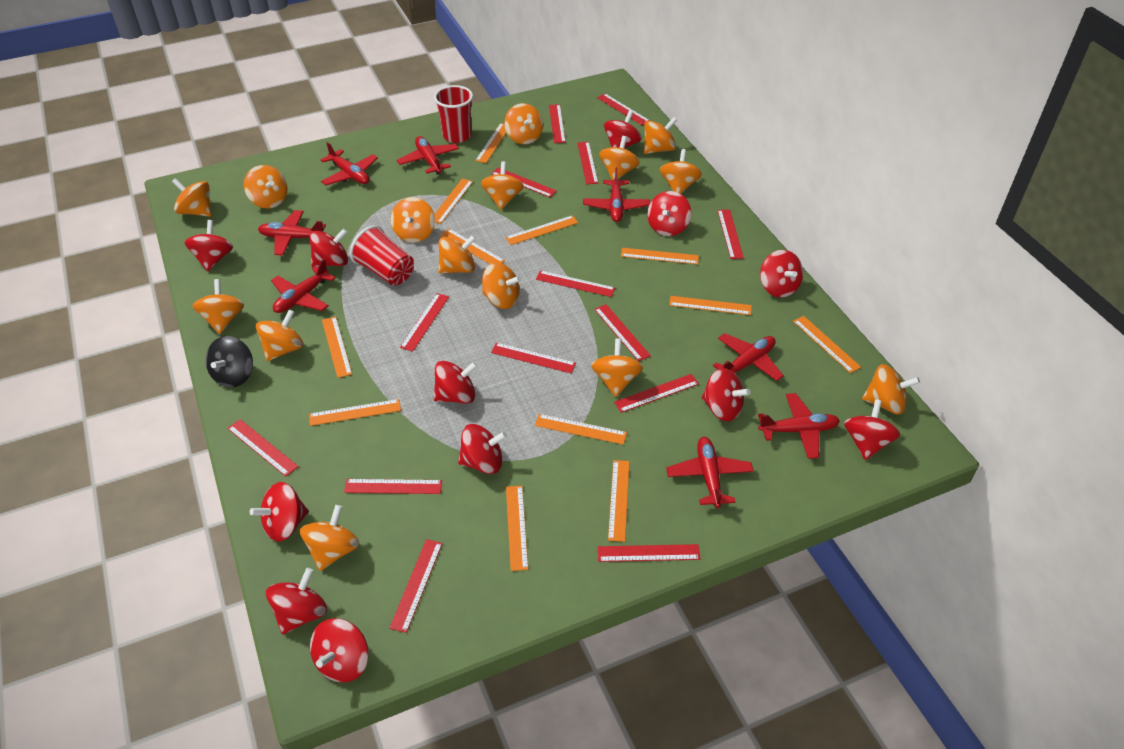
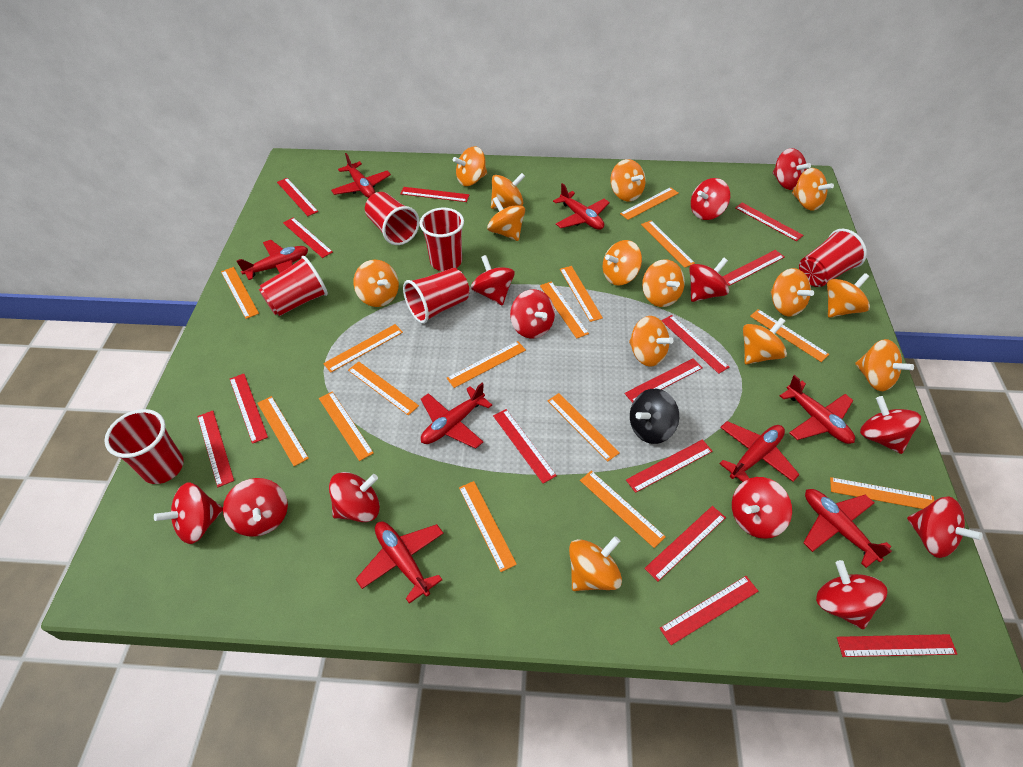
orange ruler: [309,399,401,426] [322,316,352,378] [434,179,473,224] [440,229,505,264] [475,123,507,163] [505,215,578,245] [506,486,528,571] [535,414,627,445] [608,460,629,542] [621,248,699,265] [669,296,752,315] [793,316,861,373] = 12 -> [221,267,259,319] [257,396,309,466] [319,391,374,461] [323,324,403,373] [348,361,419,415] [446,341,526,388] [459,481,517,572] [540,281,589,339] [547,393,620,462] [560,266,603,322] [580,471,666,548] [620,187,679,220] [641,221,695,268] [750,309,829,362] [830,477,934,509] = 15
orange spinning top: [172,178,211,217] [192,279,244,334] [244,165,287,209] [256,310,304,361] [300,505,359,571] [391,197,435,243] [438,235,476,274] [481,161,524,210] [482,262,521,309] [504,103,543,144] [591,339,643,397] [599,136,640,180] [644,117,677,154] [660,149,702,194] [862,364,920,415] = 15 -> [353,259,399,307] [453,146,487,186] [487,197,525,241] [491,173,525,209] [569,536,622,591] [603,240,642,286] [610,159,646,201] [629,316,674,367] [642,259,685,307] [743,318,787,364] [771,268,814,317] [792,168,834,211] [827,273,870,318] [855,339,914,391] = 14
red cup: [350,225,414,285] [434,85,473,143] = 2 -> [104,409,184,484] [259,256,328,316] [365,192,420,245] [403,268,469,324] [419,208,464,271] [799,229,867,287] = 6

